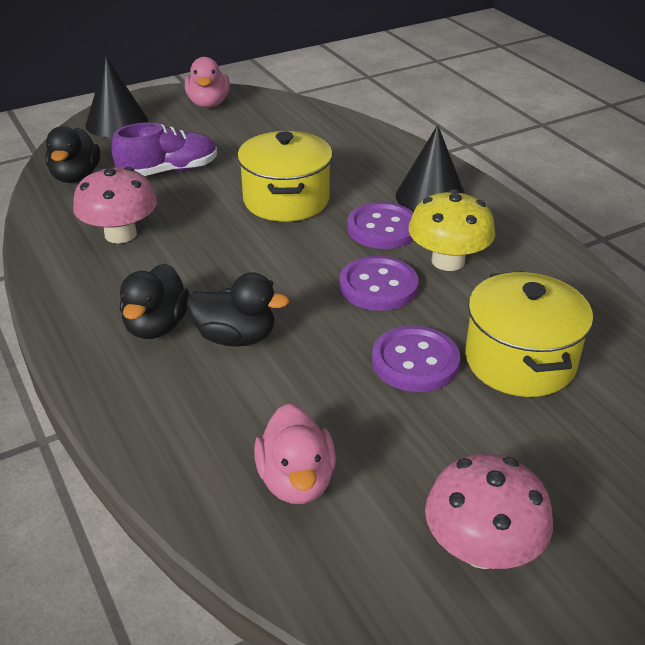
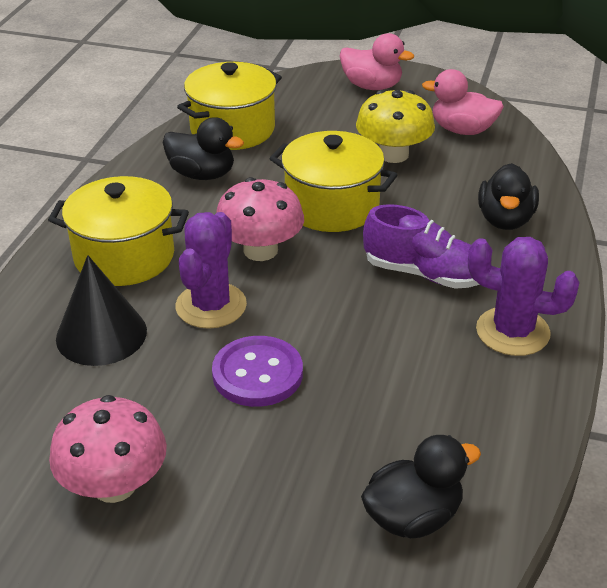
black cone: [85,57,148,137] [396,125,465,212] = 2 -> [56,255,147,366] = 1
purple button: [339,256,418,311] [347,202,413,249] [372,326,460,392] = 3 -> [212,336,303,407] = 1
purple cactus: none = 0 -> [175,212,247,329] [468,237,580,356] = 2
yellow pot: [237,131,333,222] [465,271,593,397] = 2 -> [48,176,189,286] [177,62,282,150] [269,131,397,232] = 3

